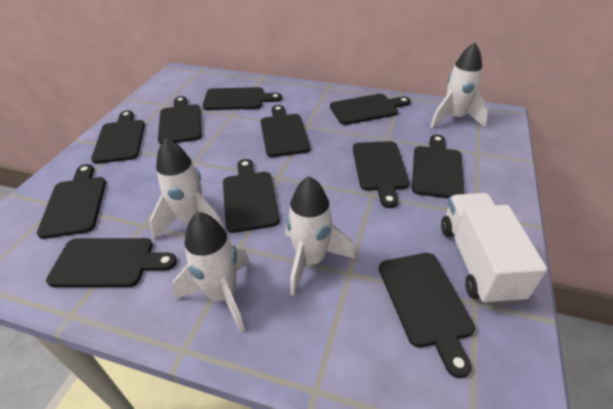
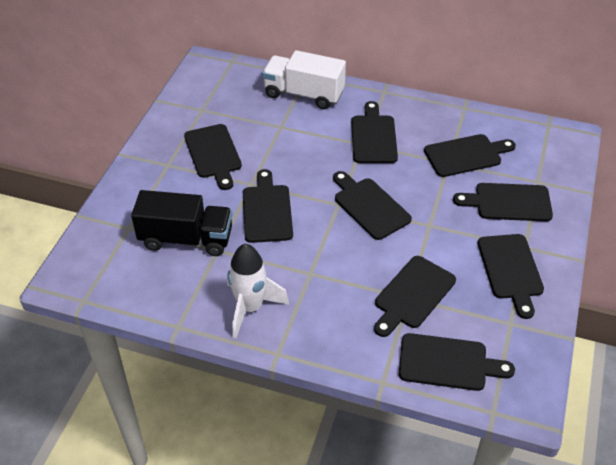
black cutting board: [37,164,106,239] [46,238,177,287] [91,110,145,164] [158,96,202,144] [203,87,282,110] [223,159,280,233] [261,105,310,157] [330,94,411,125] [353,141,410,208] [379,253,475,378] [412,135,464,199] = 11 -> [184,124,242,190] [243,169,293,243] [333,171,412,240] [351,101,398,163] [374,256,456,337] [399,333,515,391] [424,134,516,177] [453,183,553,221] [478,234,544,319] = 9
black truck: none = 0 -> [131,190,232,256] = 1
white rocket: [149,138,224,239] [172,212,250,332] [286,176,355,296] [430,42,488,128] = 4 -> [227,244,289,339] = 1

